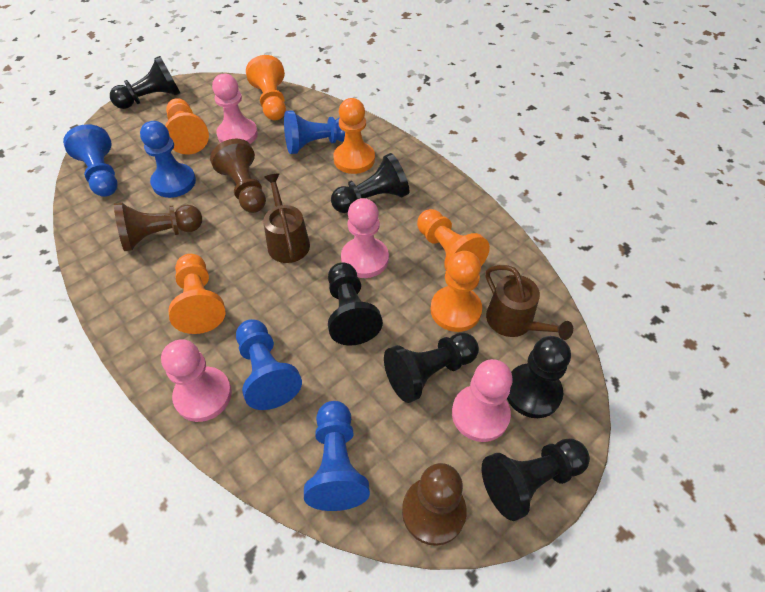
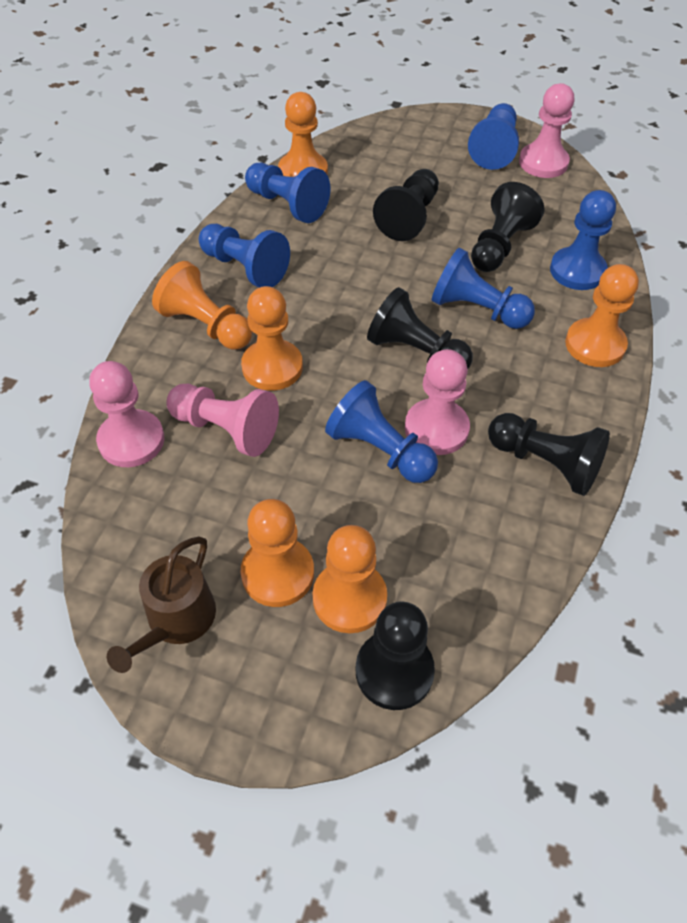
black pawn: [110,56,180,109] [328,262,383,346] [331,153,409,213] [384,333,479,403] [482,439,590,521] [507,336,571,418] = 6 -> [356,602,435,710] [367,287,473,369] [373,169,439,241] [471,182,545,272] [488,413,610,496] = 5
blue pawn: [63,124,117,197] [140,121,196,198] [236,319,302,410] [284,110,345,154] [304,401,370,511] = 5 -> [199,224,290,288] [245,163,330,223] [325,380,438,483] [432,248,535,329] [468,103,519,170] [550,190,616,290] = 6
brown pawn: [114,202,202,251] [210,139,266,213] [402,463,467,546] = 3 -> none = 0
brown watering can: [263,173,310,263] [485,265,573,340] = 2 -> [107,536,216,673] = 1

